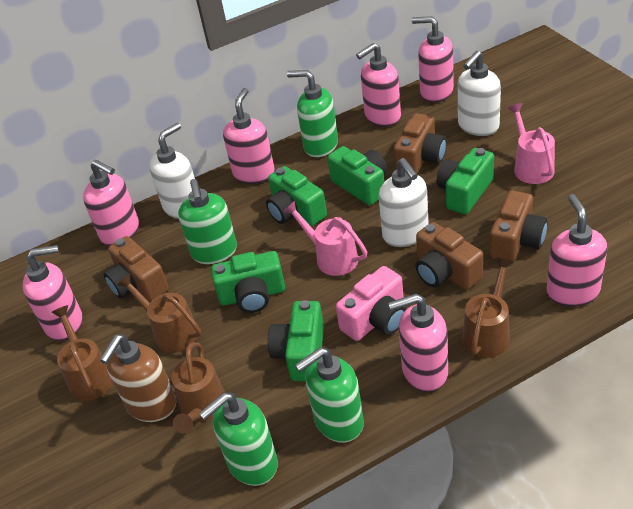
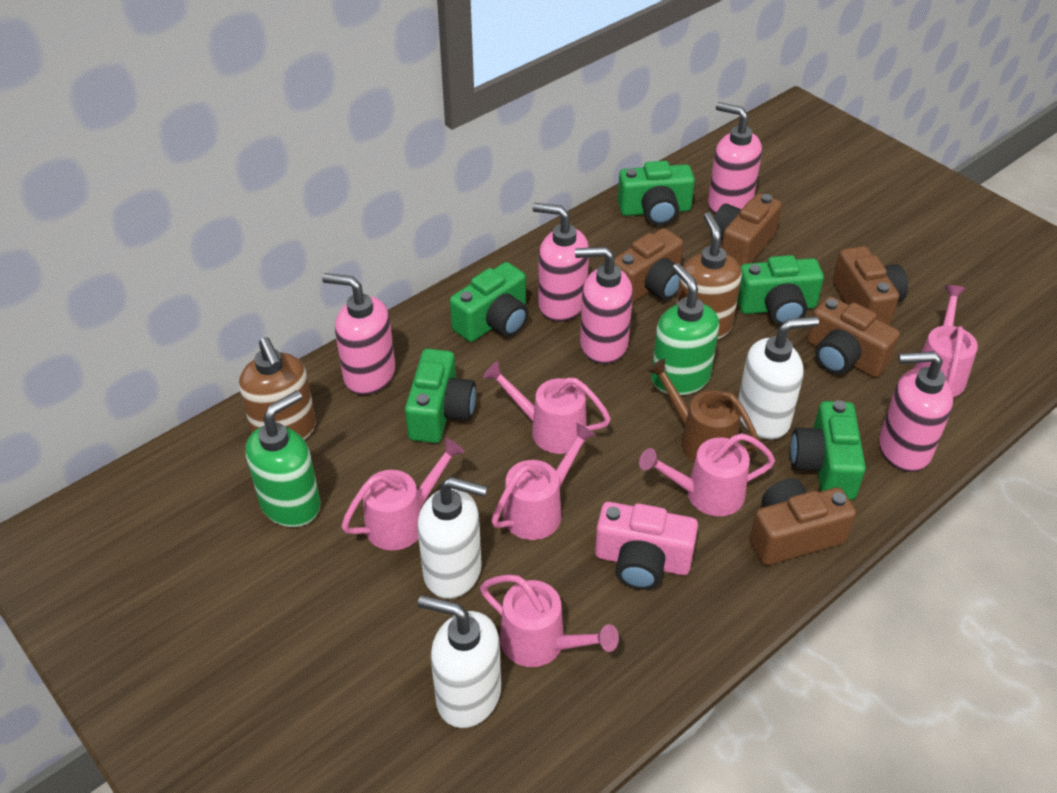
brown camera: [104,236,169,302] [394,113,447,173] [415,222,483,290] [489,190,547,261] = 4 -> [614,228,683,303] [711,193,782,267] [750,479,856,565] [807,296,900,377] [832,246,908,325] = 5
brown soap dispenser: [100,334,176,422] = 1 -> [239,337,316,440] [676,212,742,339] = 2
brown watering can: [51,305,113,401] [117,274,201,353] [172,342,225,434] [462,257,514,358] = 4 -> [647,358,759,462] = 1
green soap dispenser: [178,179,237,264] [199,392,278,486] [287,70,338,157] [295,347,364,443] = 4 -> [246,390,321,527] [651,264,719,395] = 2
pink soap dispenser: [22,245,83,341] [83,160,139,246] [223,88,275,184] [356,43,401,127] [388,294,448,392] [412,16,454,103] [546,194,607,307] = 7 -> [322,273,395,395] [532,203,589,322] [575,247,633,364] [708,102,762,214] [879,351,953,472] = 5
pink watering can: [283,201,367,276] [508,103,555,184] = 2 -> [341,438,464,551] [480,574,619,667] [483,361,611,454] [491,423,596,540] [639,433,775,516] [914,285,978,397] = 6

